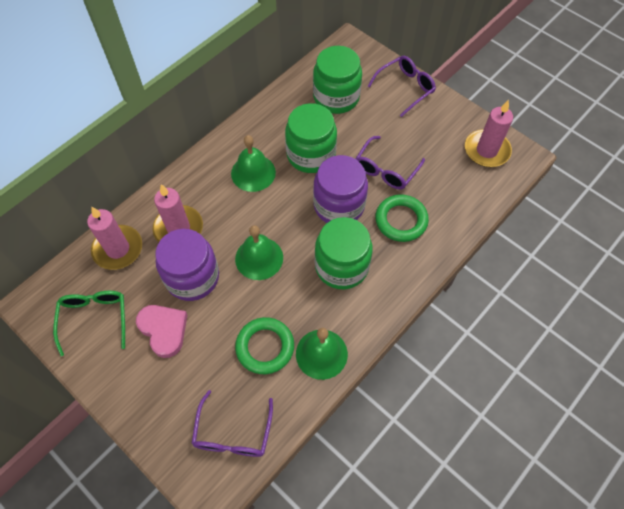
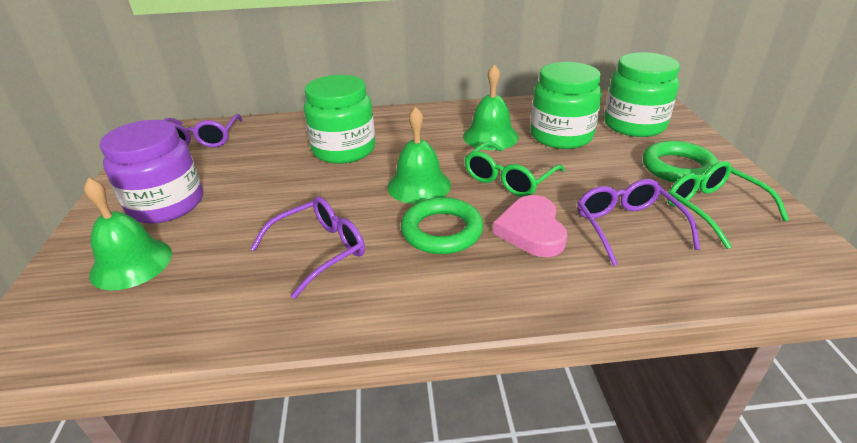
green glasses: [53,291,125,356] = 1 -> [465,142,565,197] [667,161,789,249] = 2
pink candle: [87,207,142,270] [153,184,203,242] [465,100,513,167] = 3 -> none = 0
purple jar: [155,229,219,301] [313,155,368,223] = 2 -> [100,120,203,224] = 1

